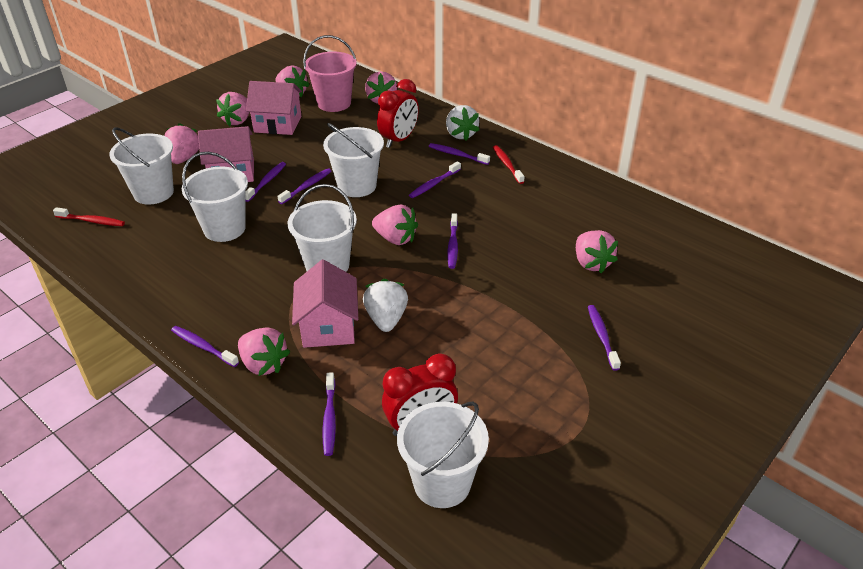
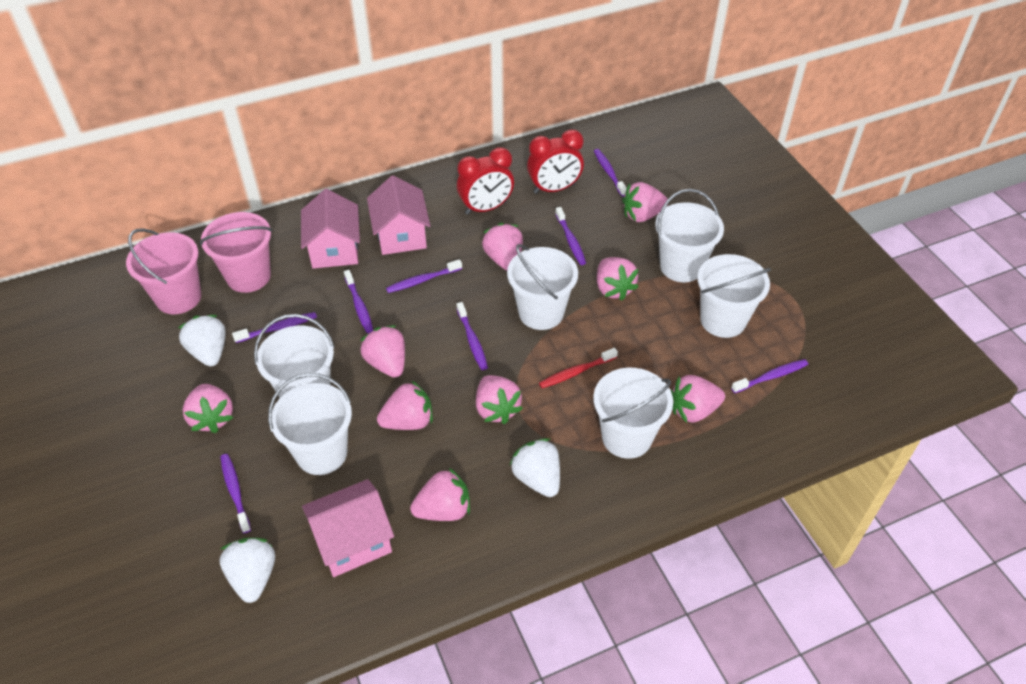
pink bucket: [303,35,356,112] = 1 -> [126,229,201,314] [200,212,272,293] = 2
pink strawberry: [165,123,199,164] [216,92,250,127] [238,327,290,376] [275,65,309,98] [365,71,397,104] [372,205,418,245] [576,230,618,273] = 7 -> [183,384,233,433] [360,325,405,378] [377,381,433,430] [410,468,470,521] [476,375,523,424] [482,223,523,270] [597,257,638,301] [622,182,667,222] [671,375,725,423] = 9
red toothbrush: [53,207,125,226] [493,145,525,184] = 2 -> [539,348,618,388] = 1
white bucket: [109,127,174,205] [182,152,248,242] [288,184,357,272] [323,123,384,197] [397,402,489,508] = 5 -> [254,314,335,398] [268,373,352,475] [507,244,578,330] [593,368,673,459] [655,189,724,282] [697,254,771,338] = 6
white strawberry: [363,279,408,332] [446,105,479,141] = 2 -> [178,315,225,366] [220,538,275,603] [510,438,560,497] = 3

